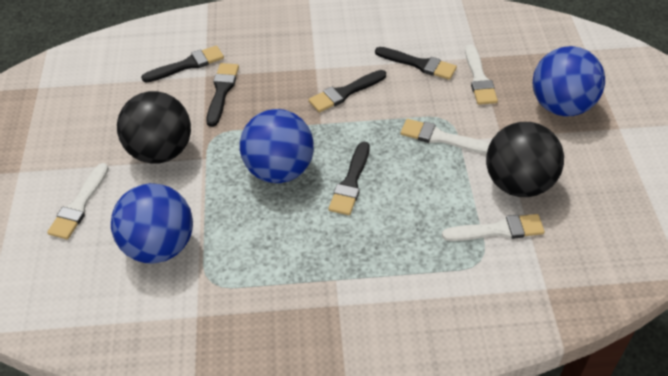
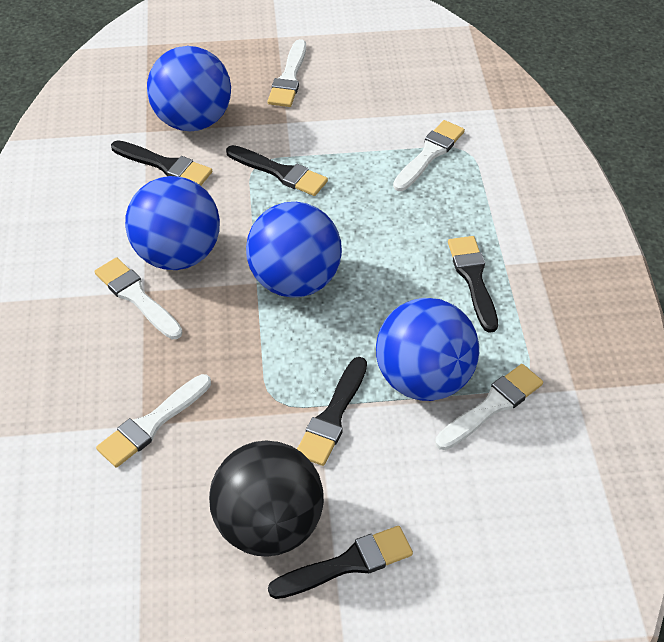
black ball: [117,91,191,164] [486,122,564,197] = 2 -> [209,441,324,557] = 1
blue ball: [111,183,193,263] [240,109,314,183] [533,46,605,116] = 3 -> [125,176,220,270] [147,46,231,131] [246,202,342,298] [376,298,479,401] = 4
white brush: [47,163,109,239] [400,119,490,154] [442,214,545,241] [465,45,498,105] = 4 -> [95,257,183,339] [96,374,211,468] [268,39,306,107] [393,120,465,191] [435,364,543,450] = 5

